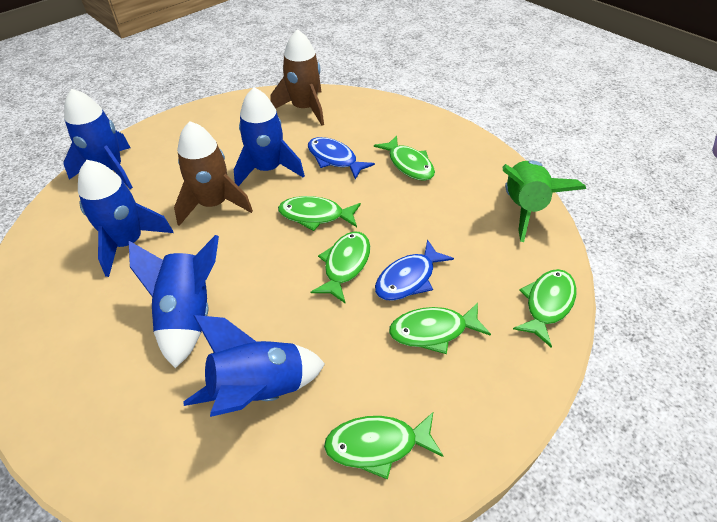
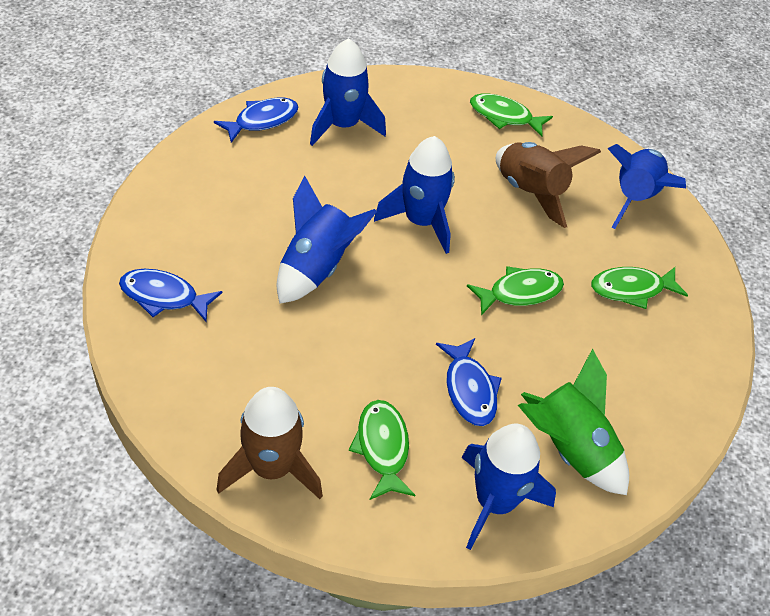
blue fish: [308,137,375,180] [375,239,454,301] = 2 -> [119,269,222,322] [214,98,298,143] [436,338,502,426] = 3
green fish: [278,196,361,231] [311,232,370,304] [324,412,444,480] [374,135,435,181] [389,303,491,354] [513,269,577,347] = 6 -> [349,400,415,500] [467,266,564,315] [470,93,553,137] [591,267,688,309] = 4

